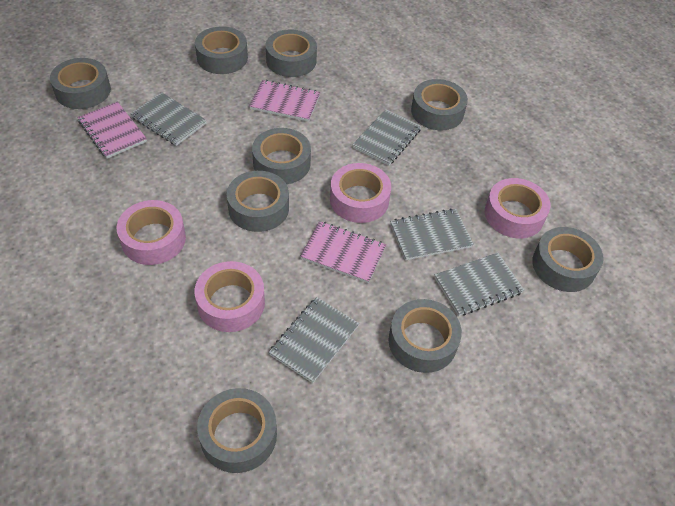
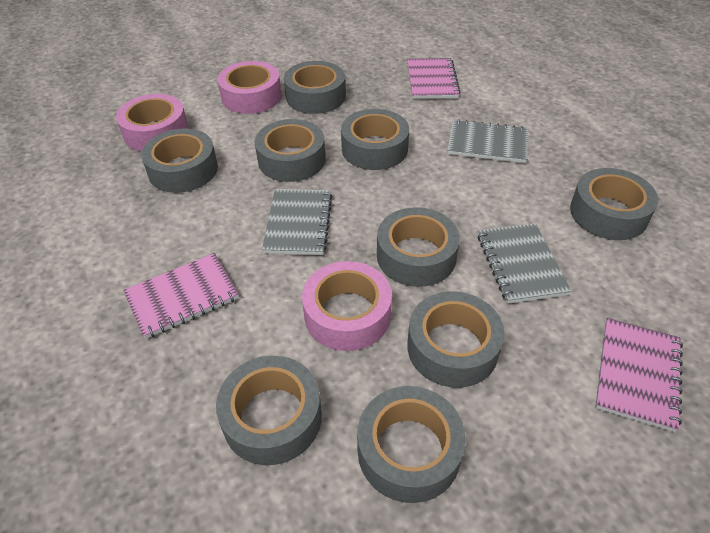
grey notebook: [130,92,207,146] [269,297,359,383] [353,109,422,166] [390,208,473,261] [435,253,524,316] = 5 -> [262,189,333,255] [447,119,528,163] [477,223,571,304] = 3
pink tape: [117,200,186,265] [195,261,265,332] [330,163,391,223] [485,178,550,238] = 4 -> [116,94,189,151] [218,61,282,114] [302,261,392,351] = 3

